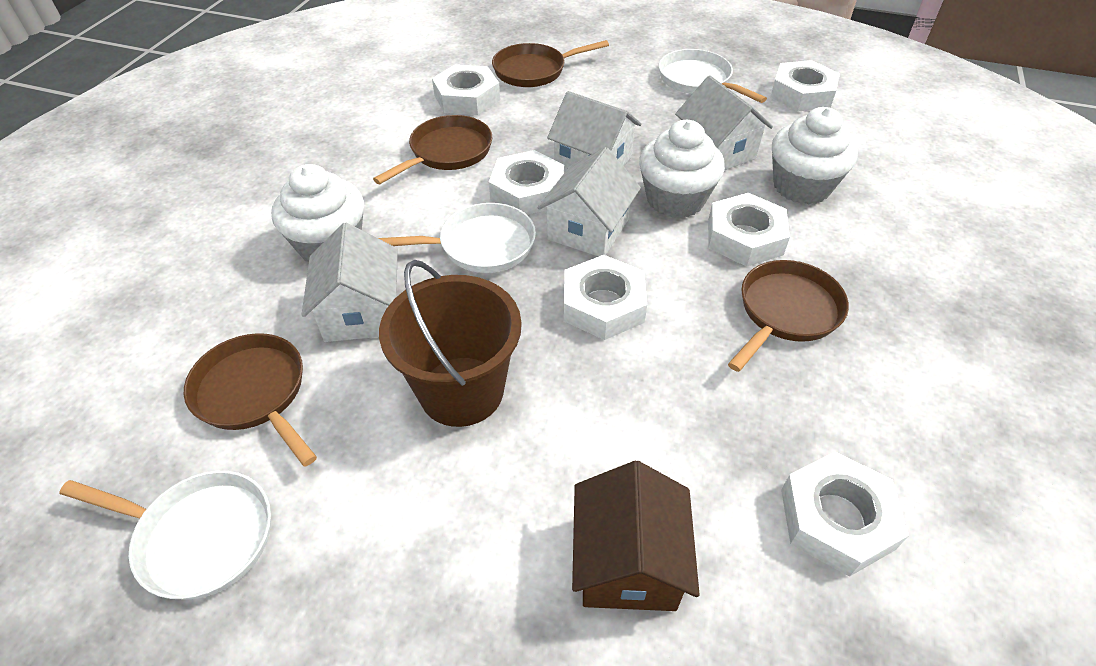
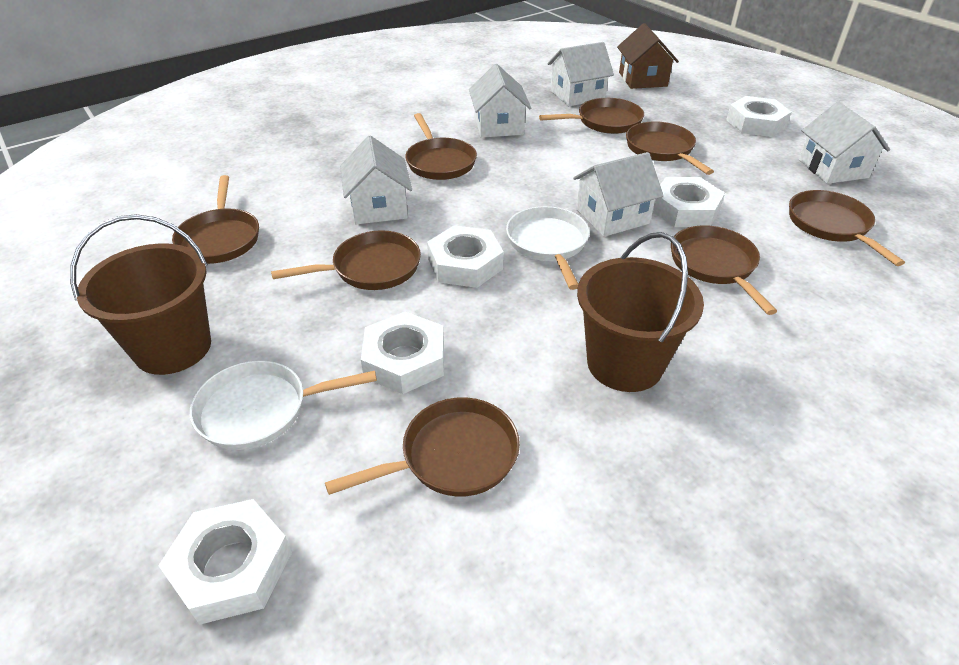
brown bucket: [379,260,522,427] = 1 -> [70,214,211,375] [577,232,704,392] = 2
brown pan: [184,333,317,467] [373,115,492,184] [492,40,609,87] [728,260,849,372] = 4 -> [172,175,259,264] [271,230,421,290] [325,397,520,497] [405,113,477,180] [539,98,644,134] [626,121,714,175] [671,225,777,315] [789,190,905,266] = 8
white cupcake: [271,164,364,262] [639,120,725,218] [772,107,858,204] = 3 -> none = 0
white house: [302,222,398,342] [538,147,641,257] [547,91,642,171] [675,75,773,170] = 4 -> [340,135,412,224] [469,64,531,138] [548,42,614,106] [573,152,664,237] [799,101,890,184] = 5
white nut: [432,64,500,115] [489,150,564,215] [564,255,647,340] [708,193,790,267] [771,60,840,111] [781,452,909,577] = 6 -> [158,499,292,625] [361,312,444,394] [427,225,504,288] [653,177,725,227] [726,96,792,137] = 5
white pan: [59,471,271,600] [378,203,536,273] [659,49,767,103] = 3 -> [190,361,377,450] [506,206,590,290] = 2

